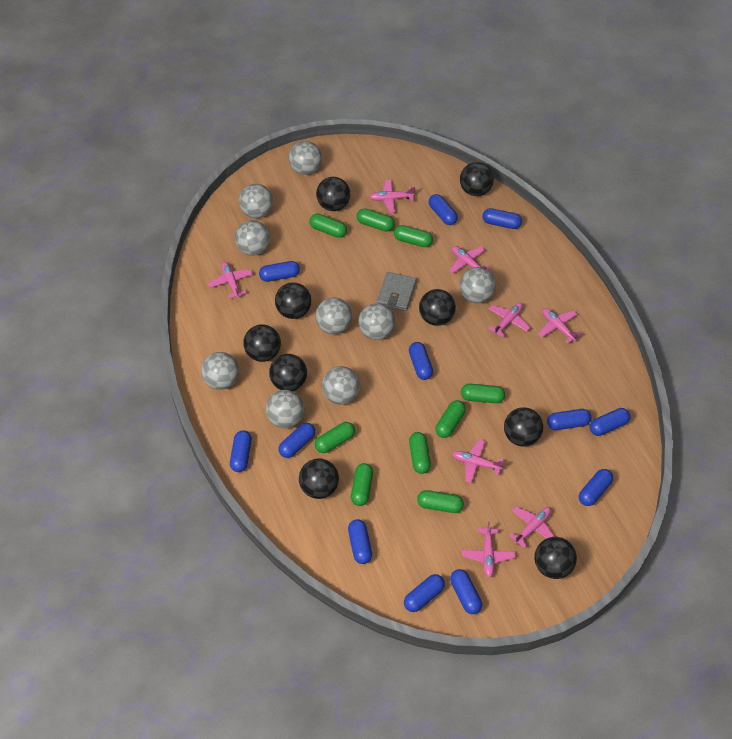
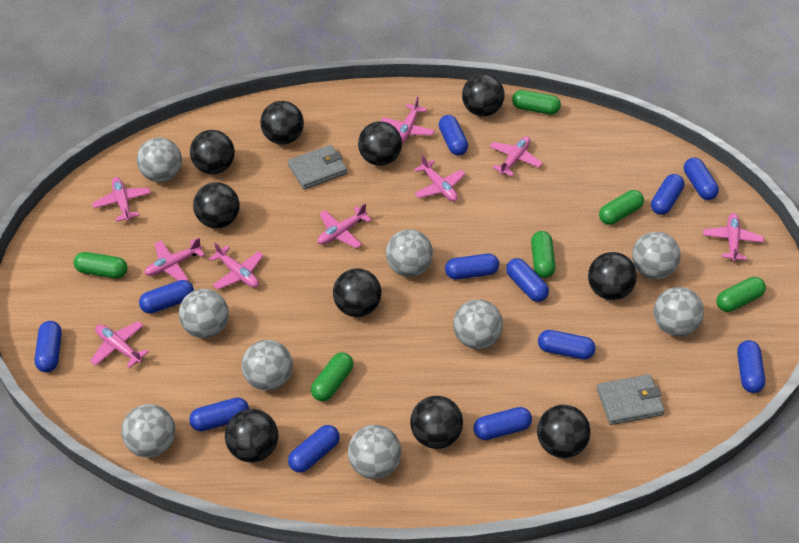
black ball: [243,324,281,362] [269,354,307,391] [275,283,311,319] [299,458,339,499] [316,177,350,211] [419,289,456,326] [460,162,494,196] [504,407,543,447] [534,537,577,579] = 9 -> [190,130,235,174] [193,182,240,228] [225,409,278,462] [260,101,304,145] [333,268,382,317] [358,121,402,166] [410,396,463,449] [462,74,505,117] [537,405,591,458] [588,252,637,300] = 10
green capsule: [309,214,347,238] [315,422,355,453] [351,463,373,506] [357,208,395,232] [394,225,433,247] [409,432,431,474] [417,490,464,513] [435,400,466,438] [461,384,505,403] = 9 -> [74,252,128,278] [311,352,353,401] [512,90,561,115] [531,231,555,278] [599,190,644,225] [716,277,766,312] = 6
grey wallet: [377,272,417,311] = 1 -> [288,145,347,190] [597,374,665,425] = 2
pink plane: [208,262,253,298] [369,180,415,213] [449,246,490,274] [452,439,504,483] [462,521,515,577] [488,302,530,338] [509,507,555,548] [538,308,582,344] = 8 -> [90,321,149,368] [92,177,151,222] [144,238,205,281] [209,242,264,290] [317,203,371,249] [381,96,435,144] [414,155,465,202] [489,136,542,176] [703,213,764,262] = 9

